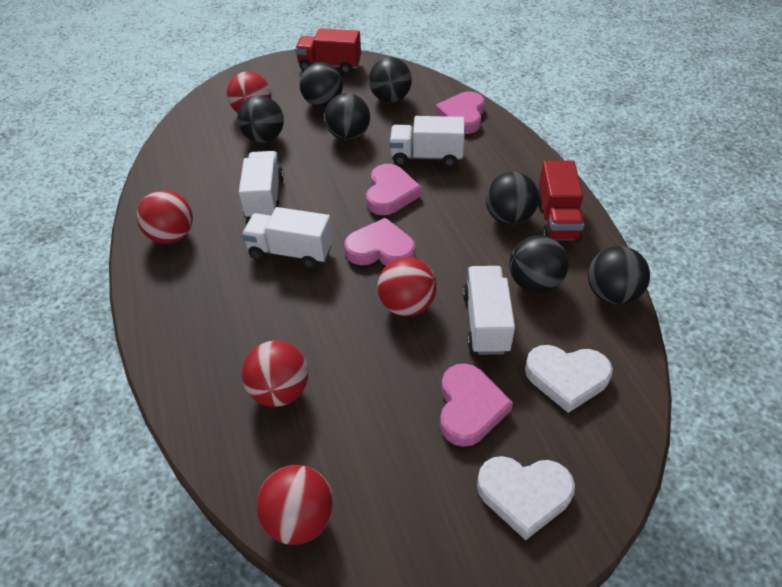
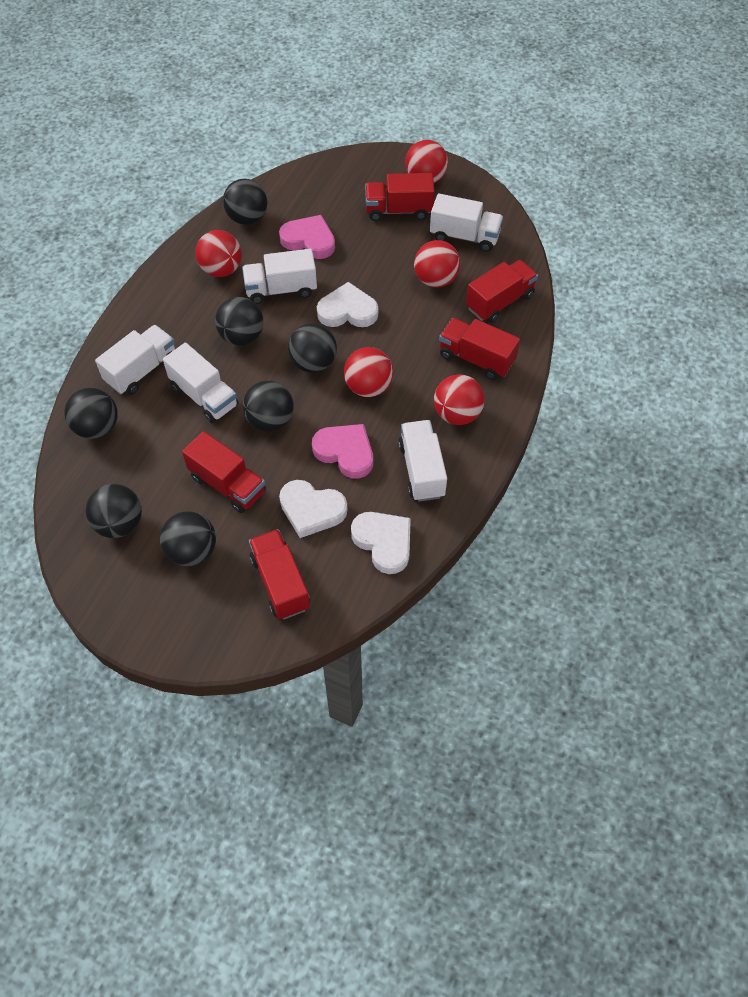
pink heart: [344,218,415,266] [366,164,422,215] [436,92,485,134] [440,363,513,447] = 4 -> [279,215,335,259] [312,424,373,479] = 2
red truck: [295,28,361,74] [538,161,585,241] = 2 -> [182,431,266,513] [249,529,310,619] [365,173,434,221] [439,318,520,380] [466,260,538,323] = 5
white heart: [477,456,575,540] [525,345,613,413] = 2 -> [279,480,347,538] [317,282,378,327] [351,512,411,574] = 3
white truck: [239,151,284,218] [242,207,333,269] [390,116,465,167] [463,266,515,355] = 4 -> [95,325,175,395] [163,343,238,423] [242,249,317,304] [398,420,447,502] [430,193,503,252] = 5

